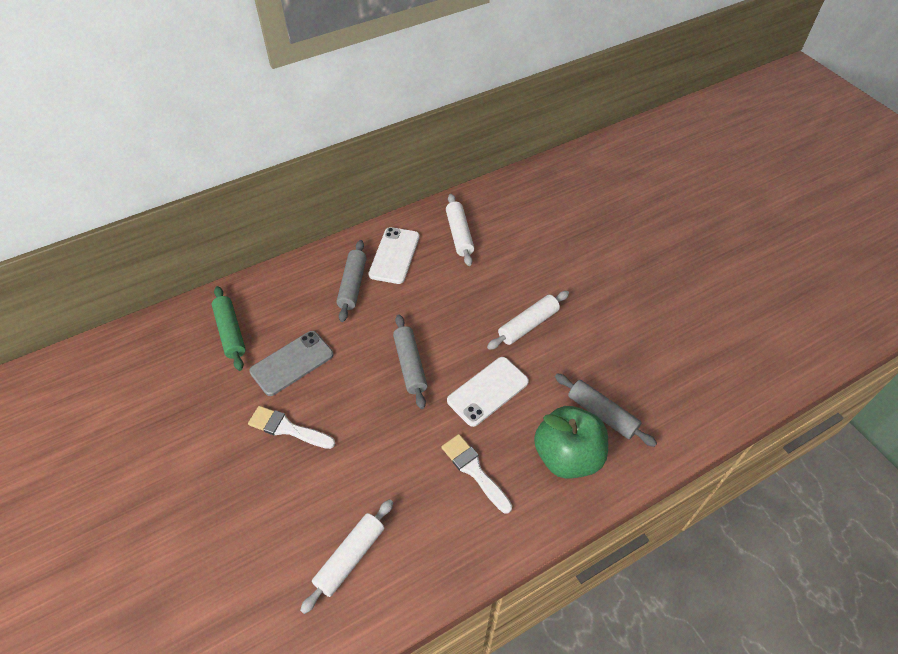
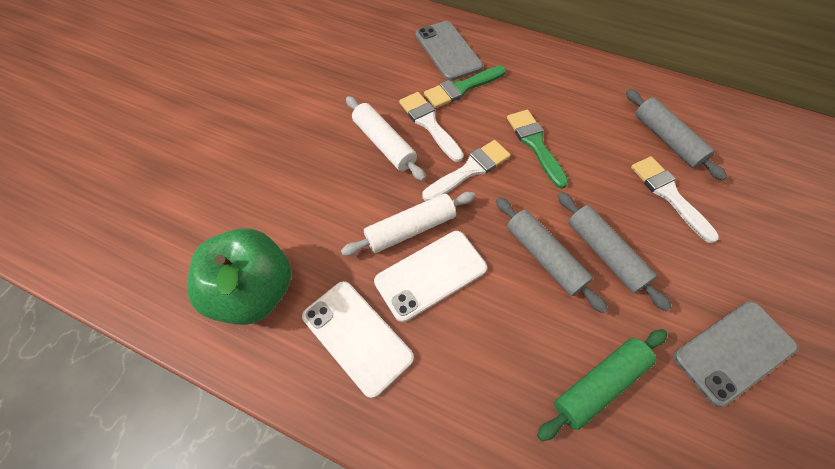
green brush: none = 0 -> [424,65,506,108] [507,110,568,189] = 2
grey phone: [249,331,333,396] = 1 -> [416,21,483,81] [674,301,797,407] = 2
white brush: [248,406,335,449] [441,434,512,514] = 2 -> [399,92,464,162] [422,140,511,201] [631,156,719,243] = 3
white rolling pin: [300,499,393,614] [446,194,474,266] [487,291,569,350] = 3 -> [341,192,475,256] [346,96,426,181] = 2

